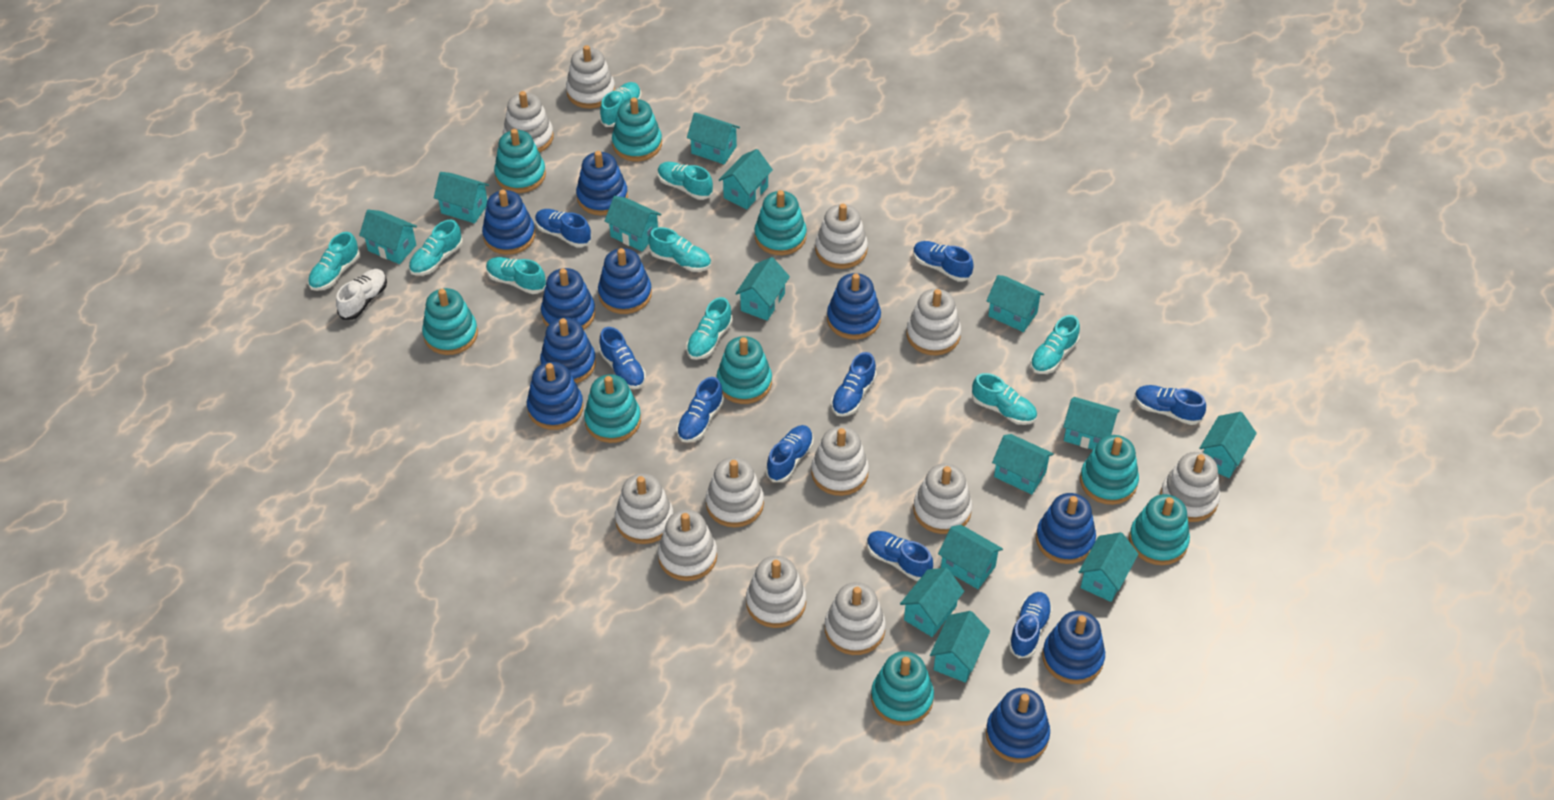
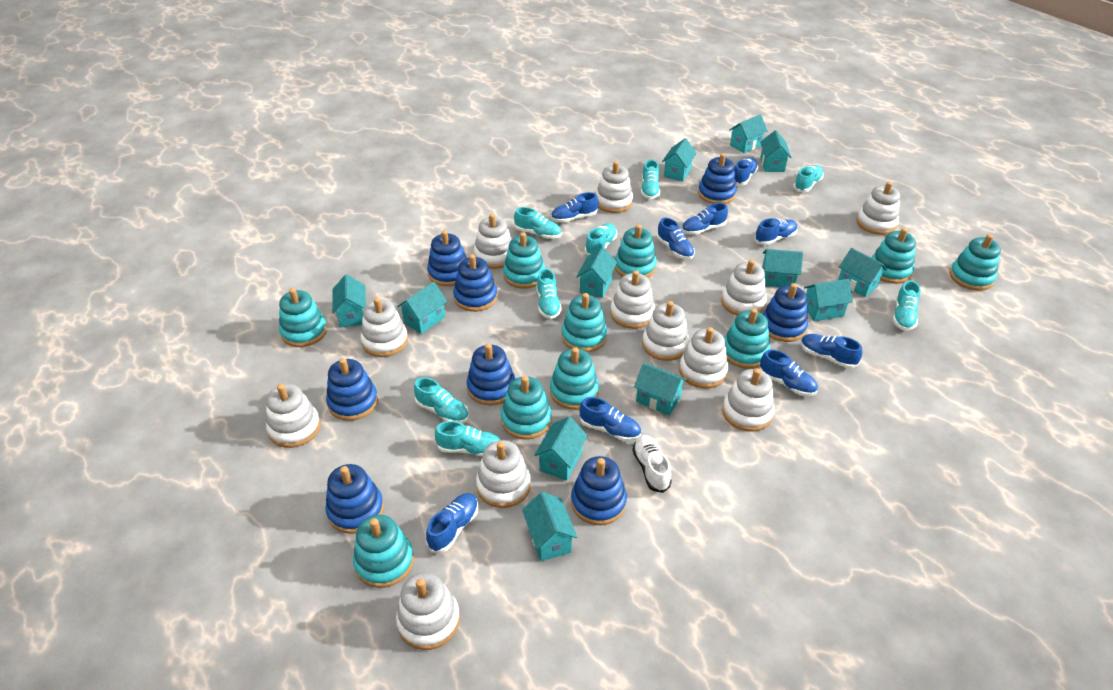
blue stacking toy: [482,190,535,255] [527,362,584,430] [540,318,596,383] [541,268,595,330] [576,151,628,215] [598,248,652,314] [827,273,881,340] [986,688,1050,763] [1036,493,1096,564] [1042,611,1105,684] = 10 -> [325,464,384,534] [326,358,378,421] [427,230,466,286] [453,254,497,312] [467,343,515,406] [571,456,627,525] [698,153,737,204] [763,283,808,342] = 8
turquoise house: [359,210,417,264] [434,172,489,223] [605,196,661,251] [687,112,740,164] [718,149,773,209] [735,257,790,321] [900,568,964,637] [930,611,990,683] [938,525,1003,589] [986,275,1044,332] [992,434,1054,495] [1063,397,1120,450] [1079,532,1138,602] [1199,412,1257,478] = 14 -> [332,274,366,327] [397,282,447,334] [522,492,577,561] [534,417,588,481] [576,247,617,298] [634,363,687,415] [662,139,697,182] [729,115,768,153] [760,130,791,172] [762,249,803,287] [804,279,853,321] [838,248,887,297] = 12
turquoise shoe: [308,232,360,291] [409,220,463,276] [486,257,546,294] [600,82,641,127] [649,227,711,272] [658,162,713,200] [686,297,733,360] [972,373,1037,425] [1030,315,1080,374] = 9 -> [414,377,469,423] [435,421,500,457] [514,207,561,239] [536,268,562,319] [585,223,617,255] [641,159,660,199] [793,165,824,192] [893,280,920,330] = 8
turquoise stacking toy: [422,288,478,355] [494,129,546,193] [584,374,641,443] [612,98,662,161] [717,336,772,404] [754,190,807,255] [871,651,934,726] [1080,435,1139,505] [1129,494,1190,565] = 9 -> [279,288,327,347] [353,515,414,588] [501,376,552,440] [503,232,545,289] [550,347,599,410] [561,293,607,352] [615,224,657,278] [724,308,770,369] [871,228,916,284] [950,234,1001,291] = 10

